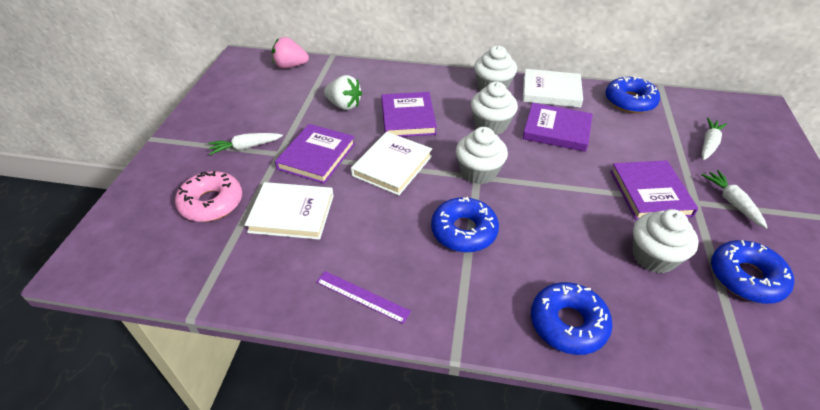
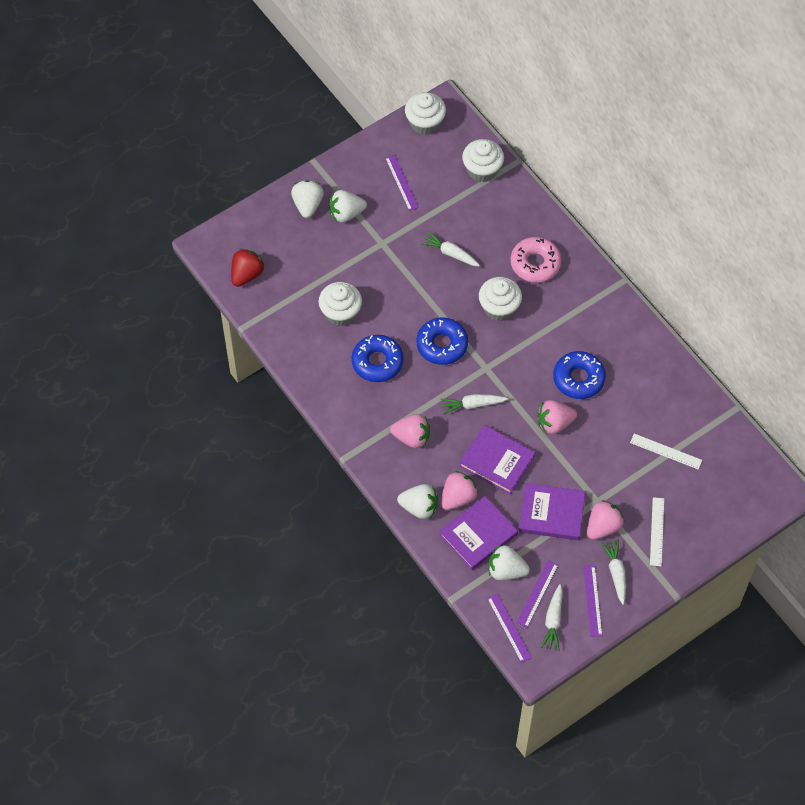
blue donut: [431,197,499,253] [531,282,613,355] [606,76,660,113] [711,240,794,304] = 4 -> [351,335,404,382] [416,317,468,365] [553,351,606,399] = 3
pink strawberry: [272,37,309,69] = 1 -> [390,414,430,448] [441,471,478,510] [537,400,577,434] [587,500,624,540] = 4
purple book: [275,124,355,184] [381,92,437,137] [523,103,593,152] [610,160,698,220] = 4 -> [439,496,518,570] [459,425,536,494] [519,483,585,540] = 3
purple ruler: [316,271,411,324] = 1 -> [385,155,419,211] [487,593,532,663] [517,560,558,628] [583,566,602,637] = 4
red strawberry: none = 0 -> [231,249,265,287] = 1
white book: [245,182,334,240] [351,132,432,196] [523,69,583,108] = 3 -> none = 0
white carrot: [208,133,283,155] [701,118,727,160] [701,170,768,229] = 3 -> [420,231,480,266] [441,394,508,414] [540,584,562,651] [601,539,626,605] = 4
white ruler: none = 0 -> [630,434,702,469] [650,497,664,566] = 2
white strawberry: [324,75,362,110] = 1 -> [291,180,324,218] [329,190,367,223] [397,484,438,519] [489,545,530,581] = 4

